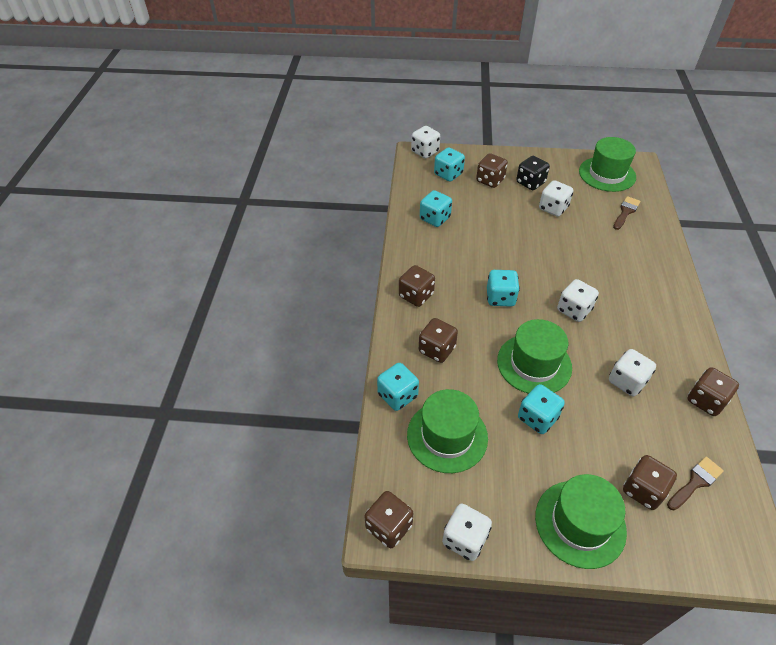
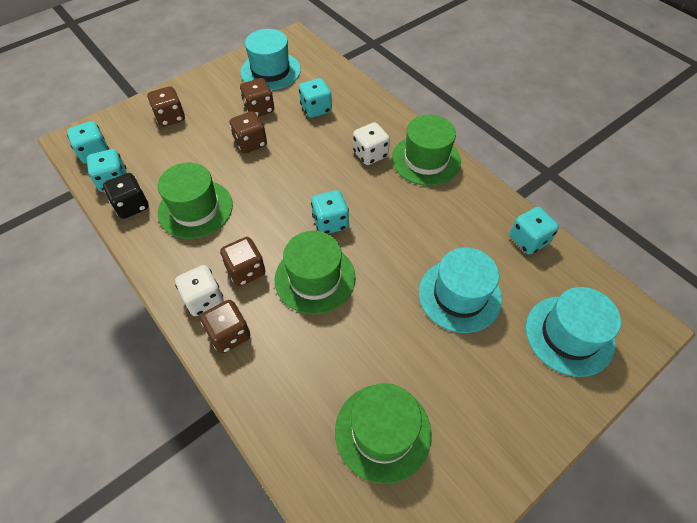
brown brush: [613,196,641,230] [667,457,724,511] = 2 -> none = 0
brown dice: [365,491,413,548] [399,265,435,307] [419,318,458,363] [476,153,508,188] [623,455,677,510] [687,367,739,416] = 6 -> [148,86,185,127] [200,300,250,353] [220,237,265,286] [229,111,267,153] [240,78,274,117] = 5
turquoise hat: none = 0 -> [240,29,301,91] [419,247,502,333] [526,287,621,377] = 3
white dice: [411,126,440,159] [442,504,492,561] [539,180,573,217] [557,279,599,322] [609,349,656,396] = 5 -> [175,265,224,316] [353,122,390,165] = 2

